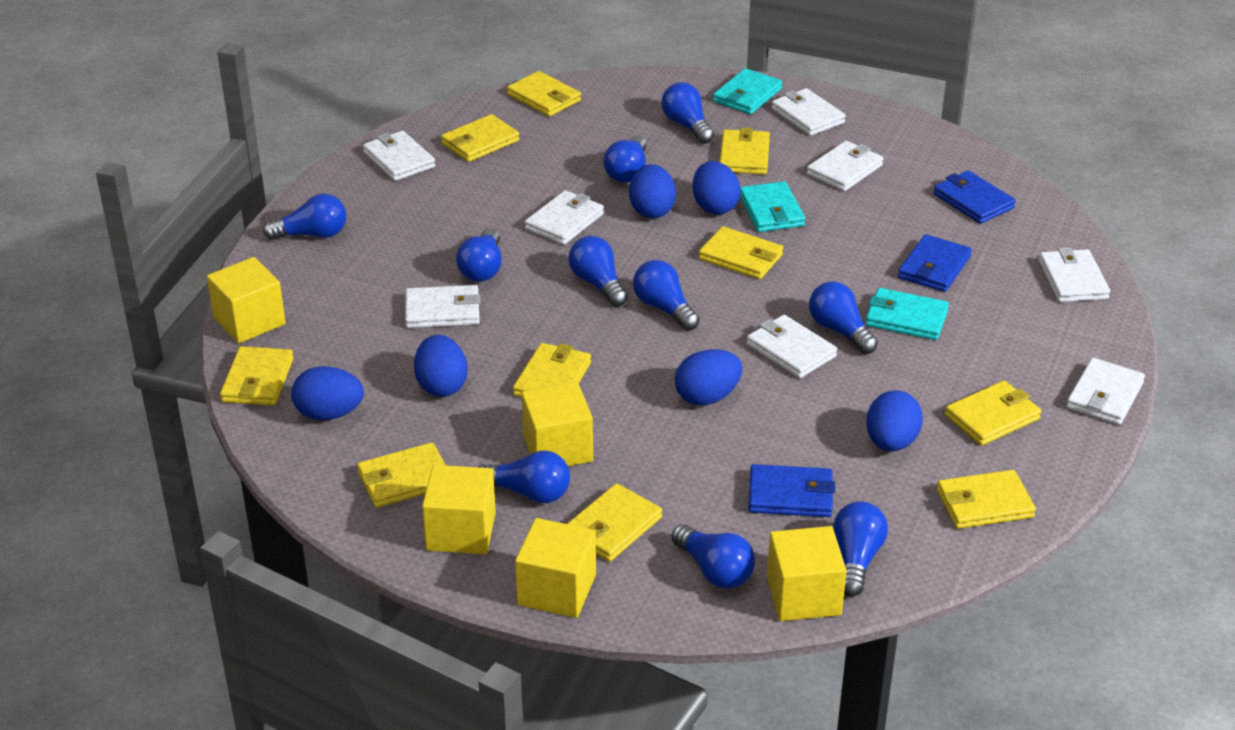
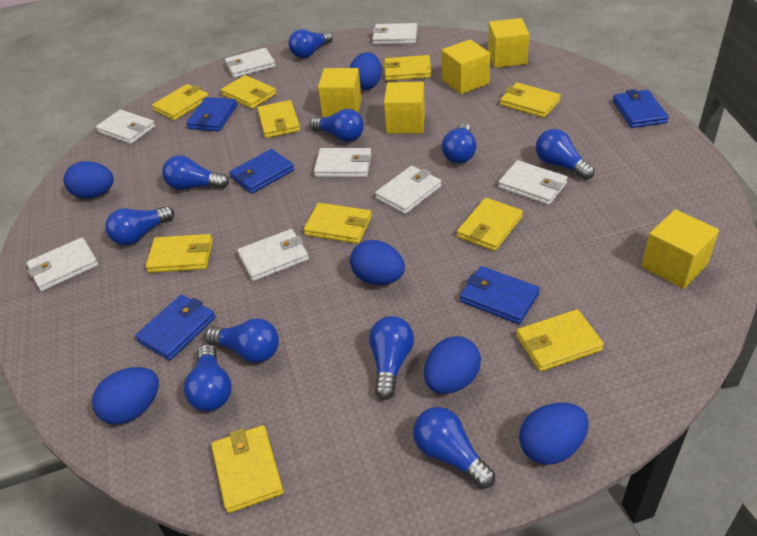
blue wallet: [749,464,835,517] [898,234,972,292] [933,170,1016,224] = 3 -> [135,295,215,360] [186,97,237,132] [229,149,294,194] [460,266,540,324] [613,89,669,128] = 5
turquoise wallet: [713,68,782,114] [740,181,805,232] [865,288,949,340] = 3 -> none = 0

